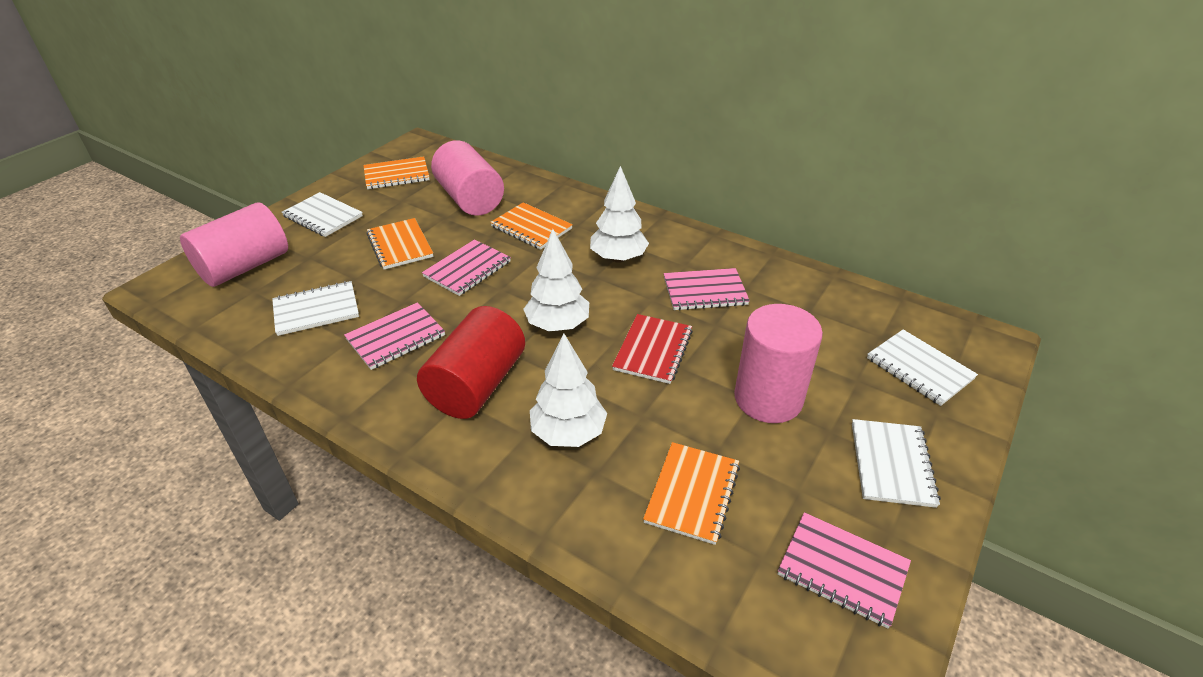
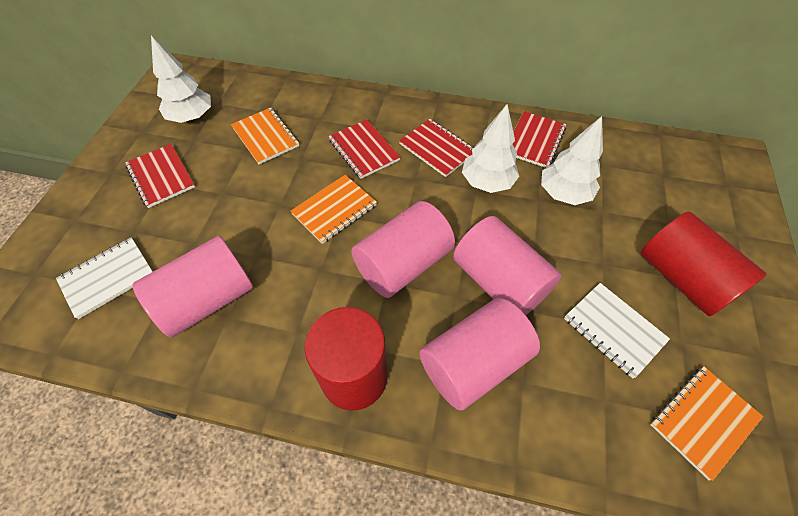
orange notebook: [363,156,430,189] [366,218,433,270] [490,202,573,250] [643,442,740,545] = 4 -> [231,108,299,164] [291,175,377,244] [650,366,763,481] = 3
pink cylinder: [180,202,288,287] [431,140,504,216] [734,304,823,423] = 3 -> [132,236,253,338] [351,201,455,298] [419,298,540,411] [453,216,561,315] = 4
pink notebook: [344,302,445,370] [422,239,511,296] [664,268,750,311] [778,512,911,629] = 4 -> none = 0
red cylinder: [417,306,525,419] = 1 -> [305,307,388,411] [640,211,767,316] = 2
red notebook: [612,314,693,384] = 1 -> [125,144,195,208] [328,120,400,179] [399,119,474,177] [513,111,566,168] = 4
white notebook: [272,281,359,336] [282,192,363,237] [852,419,941,508] [867,329,978,406] = 4 -> [56,237,153,319] [564,283,670,379] = 2

